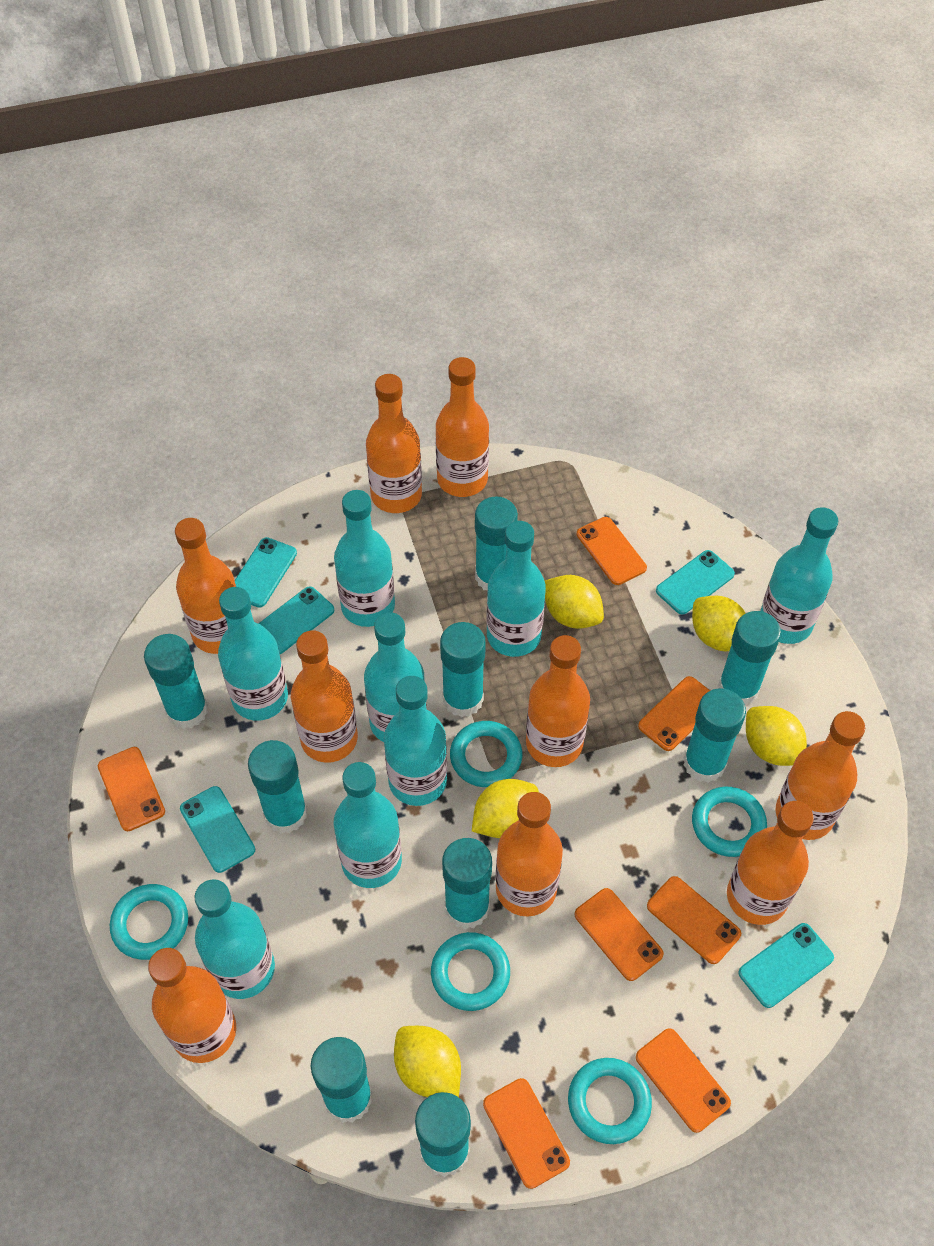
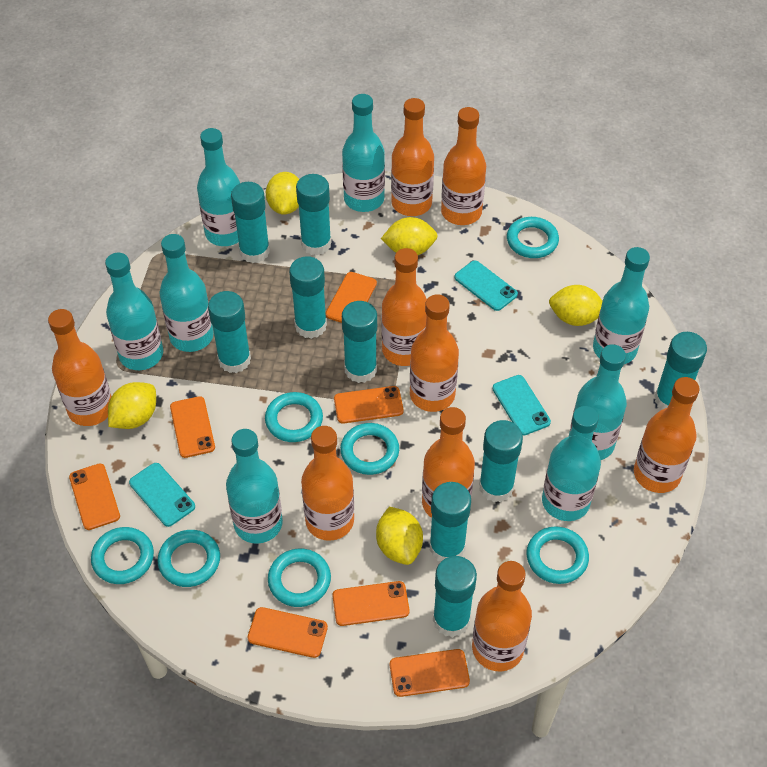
turquoise phone: [180,786,255,873] [235,537,297,608] [258,586,334,654] [656,550,735,614] [738,923,834,1008] = 5 -> [129,463,195,527] [454,261,518,311] [492,375,551,435] = 3
turquoise ring: [110,884,188,960] [431,932,510,1011] [450,721,522,787] [568,1058,652,1144] [692,787,767,857] = 5 -> [91,527,154,584] [157,530,220,587] [265,392,323,442] [268,549,331,607] [340,423,399,475] [507,217,559,258] [526,526,589,584] = 7

